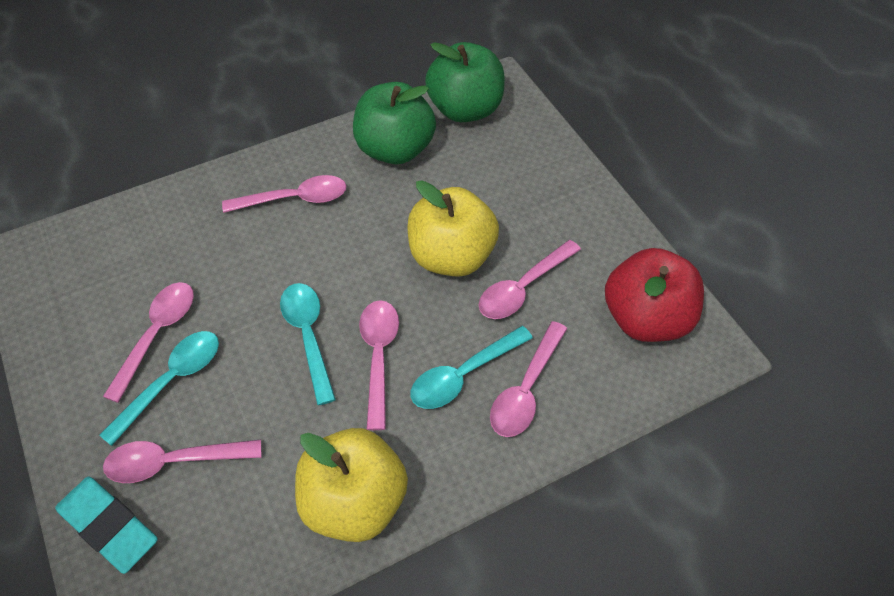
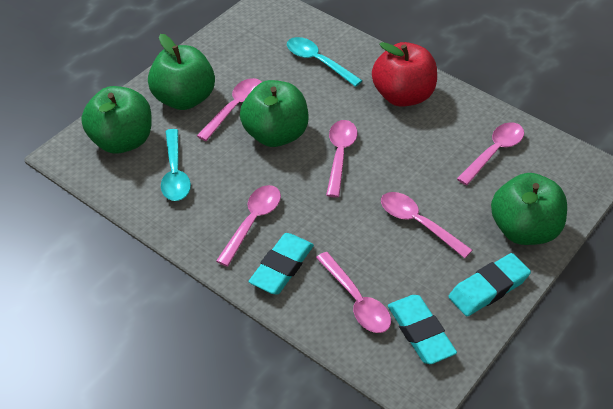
green apple: [353,82,436,164] [425,42,505,122] = 2 -> [81,86,152,154] [148,34,215,110] [240,80,308,147] [491,173,567,245] = 4
turquoise eraser: [55,476,158,574] = 1 -> [248,233,314,294] [388,295,457,364] [449,253,531,316] = 3
turquoise spoon: [99,331,219,446] [280,283,336,405] [411,326,533,409] = 3 -> [161,129,191,201] [287,37,363,87] = 2
yellow apple: [295,428,408,542] [407,180,499,277] = 2 -> none = 0

